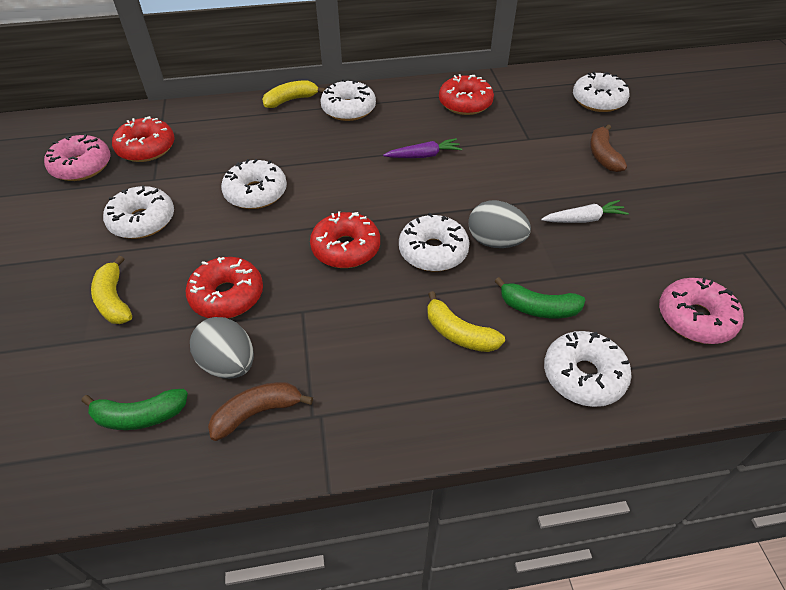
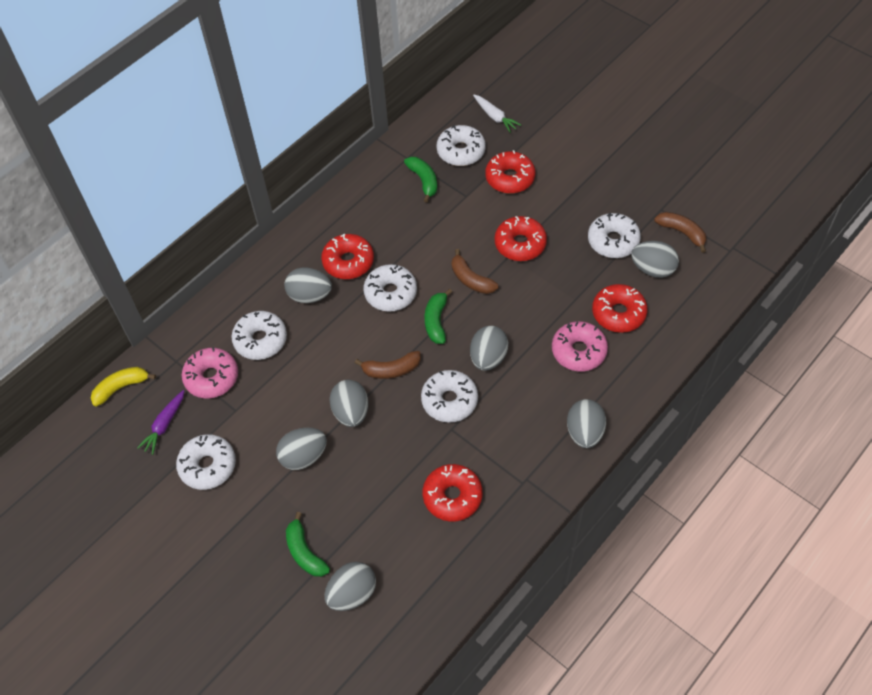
brown banana: [208,382,313,441] [590,124,627,172] = 2 -> [355,351,421,379] [452,249,498,294] [654,212,706,253] = 3
green banana: [82,389,188,430] [494,277,585,318] = 2 -> [286,512,330,577] [404,157,437,203] [424,289,452,344] = 3
grey egg: [190,317,254,379] [468,200,531,248] = 2 -> [276,427,327,470] [284,267,332,303] [324,562,376,611] [329,380,368,427] [470,326,508,371] [567,399,606,448] [631,241,679,278] = 7
red donut: [112,116,175,162] [186,257,263,318] [310,212,380,268] [439,74,494,115] = 4 -> [321,234,374,279] [423,464,483,522] [485,150,535,194] [495,216,547,261] [592,284,648,333] = 5
yellow banana: [91,256,132,324] [262,80,326,108] [427,291,505,352] = 3 -> [91,367,156,407] = 1

